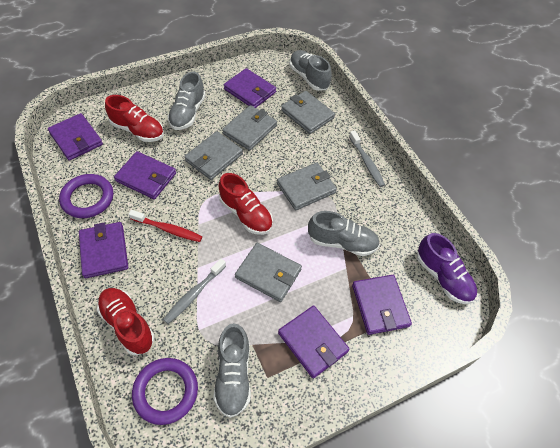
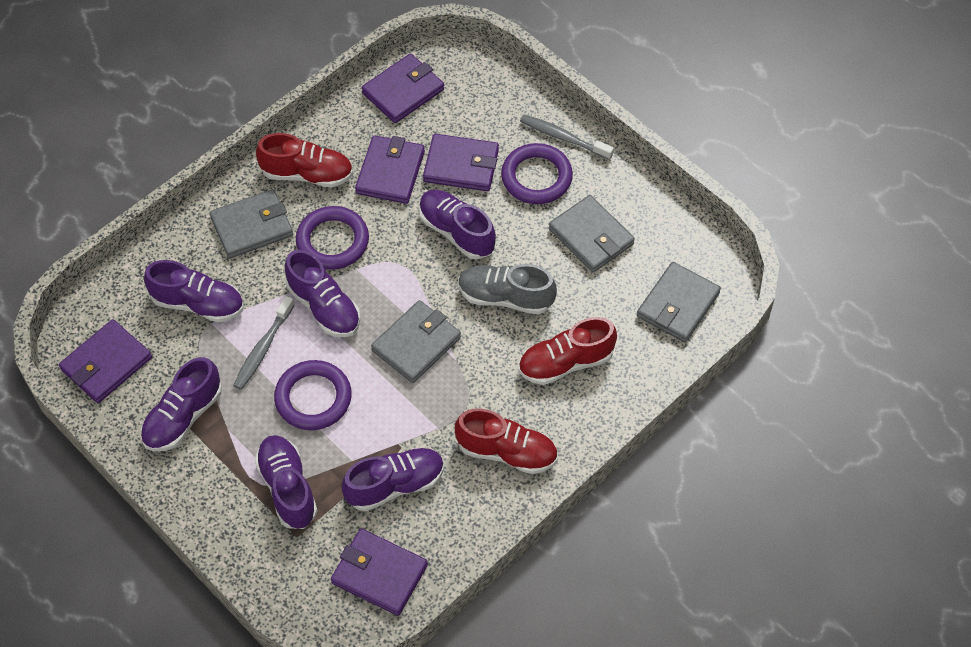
grey shoe: [168,72,206,130] [213,323,251,418] [290,50,332,91] [308,211,380,256] = 4 -> [458,264,557,315] = 1
grey wallet: [184,131,243,180] [222,105,277,151] [235,243,302,302] [277,162,337,210] [281,91,335,134] = 5 -> [210,189,293,258] [371,300,461,383] [549,195,635,273] [637,262,721,342] = 4
purple ring: [59,174,113,218] [132,358,198,425] = 2 -> [274,360,352,430] [296,206,369,270] [501,143,573,204] = 3
purple shoe: [417,233,477,304] = 1 -> [141,357,222,451] [144,260,244,322] [255,435,318,529] [285,250,361,337] [341,447,444,511] [419,190,496,259] = 6
purple wallet: [48,113,103,161] [79,222,128,278] [114,151,176,199] [224,68,276,108] [278,305,350,378] [352,275,412,335] = 6 -> [59,319,152,403] [331,528,428,616] [355,135,425,204] [361,54,444,123] [423,134,499,191] = 5
red toothbrush: [129,210,202,242] = 1 -> none = 0

